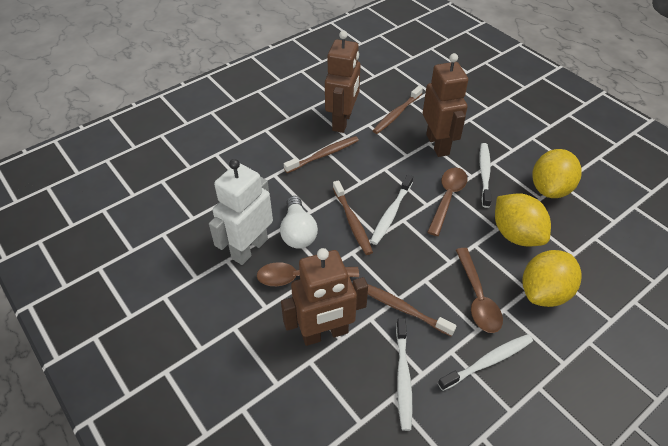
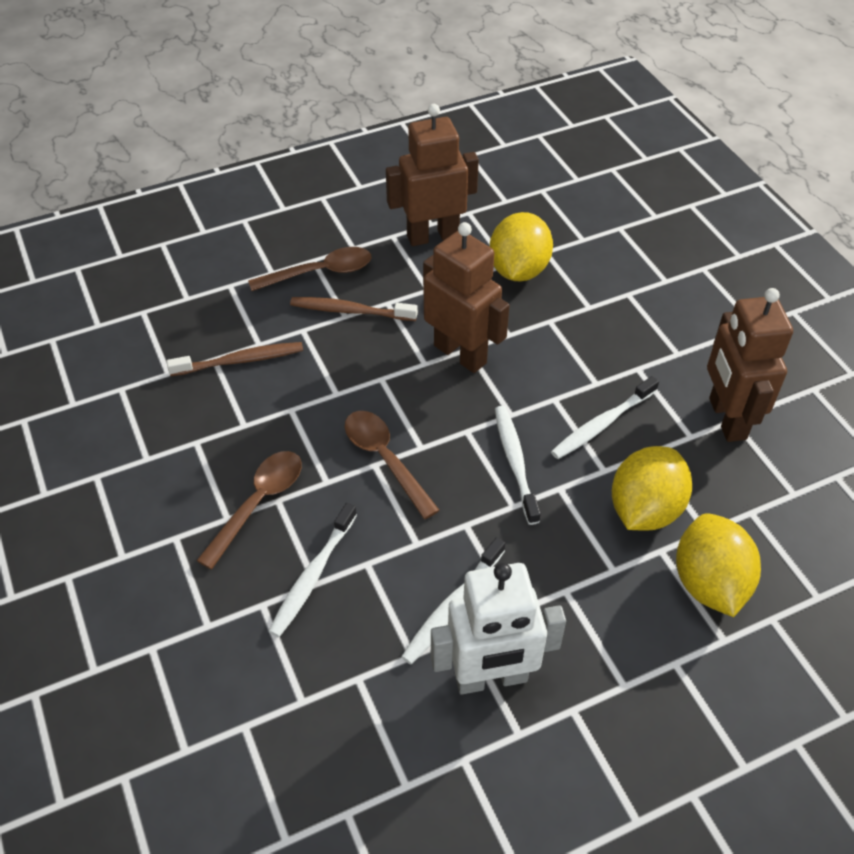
brown toothbrush: [284,136,359,173] [333,180,373,255] [368,284,456,336] [373,86,423,134] = 4 -> [167,342,303,376] [290,297,418,321] = 2
white light bulb: [280,196,318,249] = 1 -> none = 0

